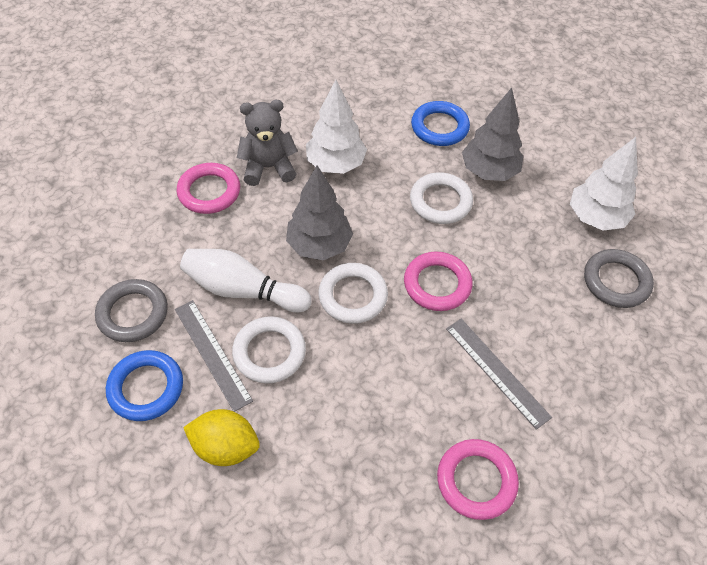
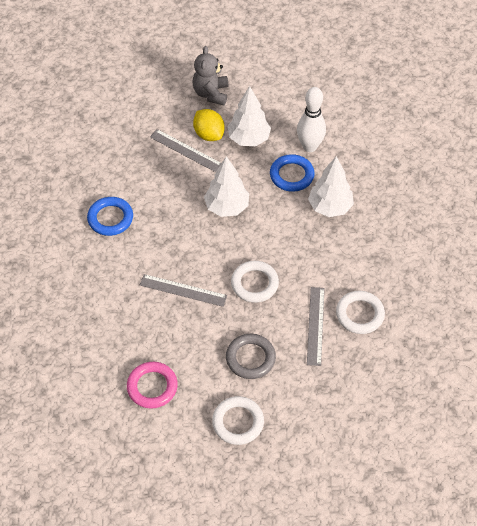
grey ring: [95,279,168,342] [584,249,654,308] = 2 -> [226,334,276,379] = 1
grey ruler: [175,300,253,412] [446,319,552,430] = 2 -> [140,274,227,307] [150,129,221,172] [307,287,325,366] = 3
grey tree: [286,166,353,260] [462,88,524,181] = 2 -> none = 0
pink ring: [177,163,240,214] [404,251,473,311] [437,439,519,520] = 3 -> [127,362,178,409] = 1
white tree: [306,80,367,174] [570,137,638,231] = 2 -> [204,156,249,217] [228,86,271,146] [308,156,354,217] = 3

